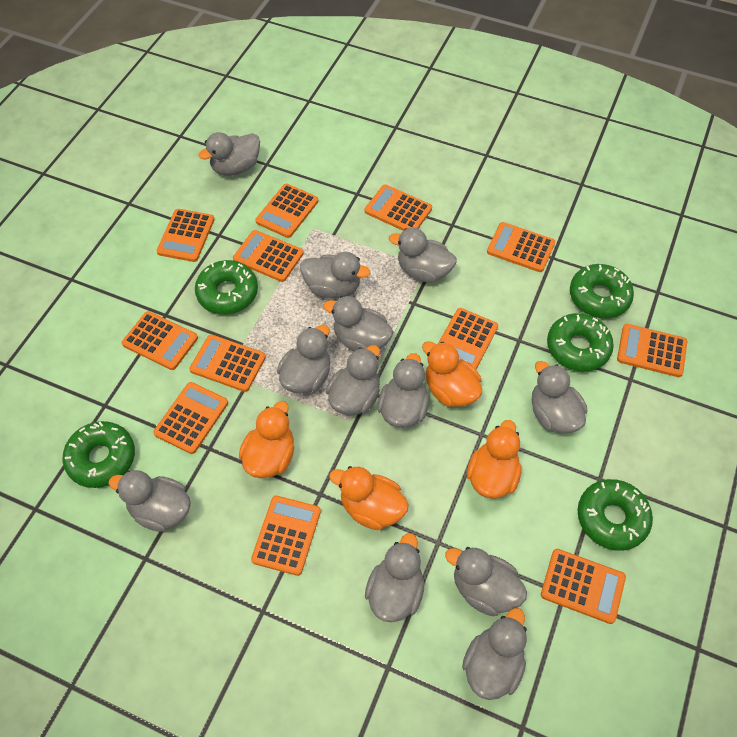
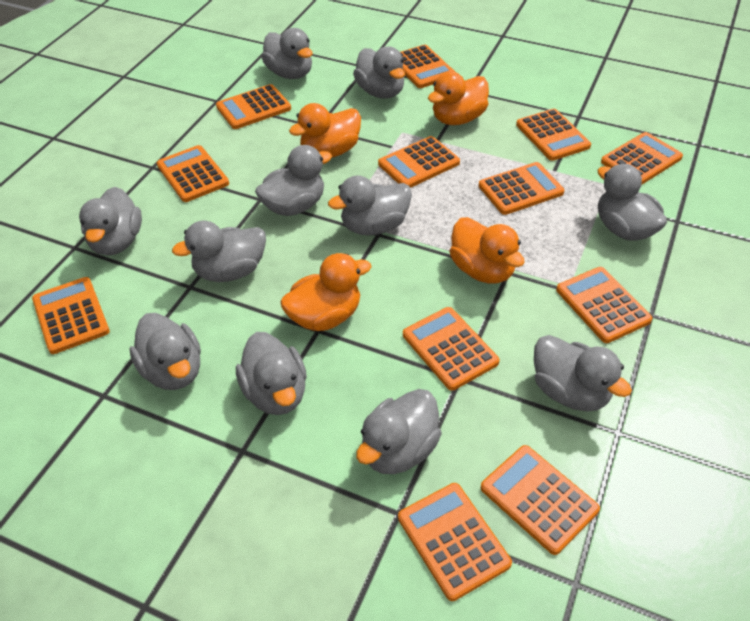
green donut: [62,421,135,488] [195,260,258,314] [547,313,614,372] [570,264,634,319] [578,479,653,551] = 5 -> none = 0
grey duck: [108,470,191,532] [198,132,260,176] [277,324,330,394] [300,252,370,298] [323,296,393,351] [326,345,380,415] [365,533,424,622] [377,353,429,428] [389,228,457,282] [445,547,527,616] [462,608,527,700] [532,361,587,433] = 12 -> [79,187,142,256] [129,313,201,390] [172,221,266,282] [236,332,307,415] [255,145,332,216] [261,28,312,79] [328,176,412,235] [353,46,405,99] [356,389,442,474] [534,335,632,412] [597,164,667,241] = 11

